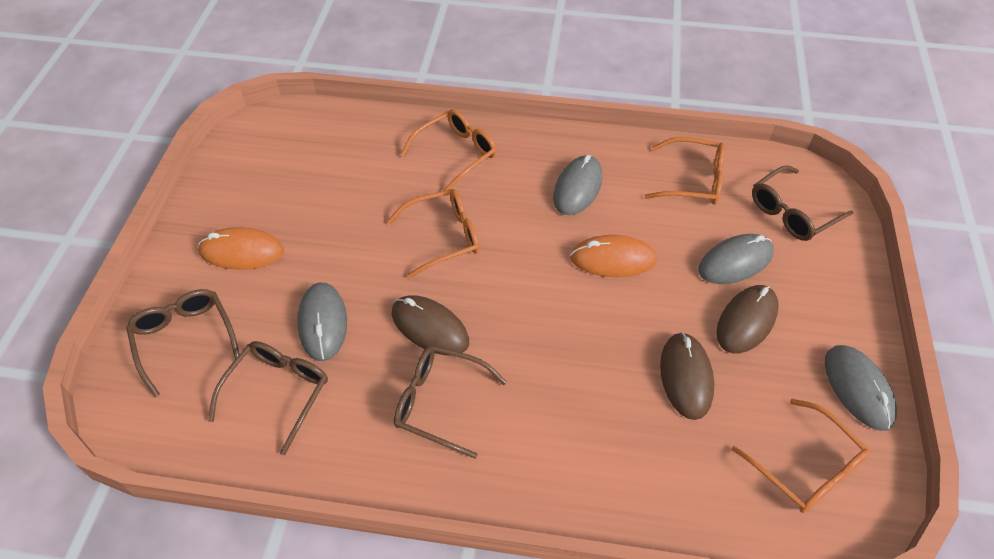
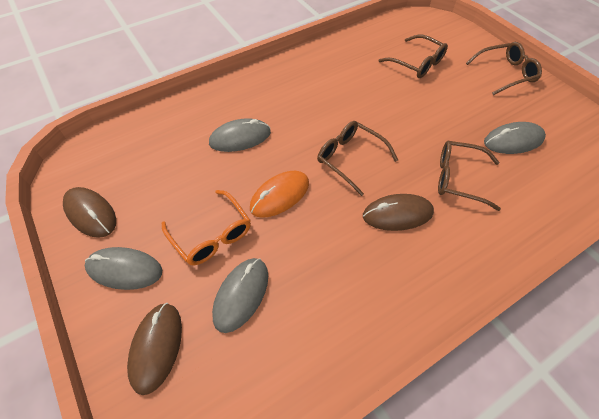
orange glasses: [387,189,479,278] [400,109,497,191] [645,137,725,205] [731,399,870,513] = 4 -> [162,190,251,265] = 1
orange mouse: [198,227,284,270] [570,235,657,277] = 2 -> [250,171,309,218] = 1

